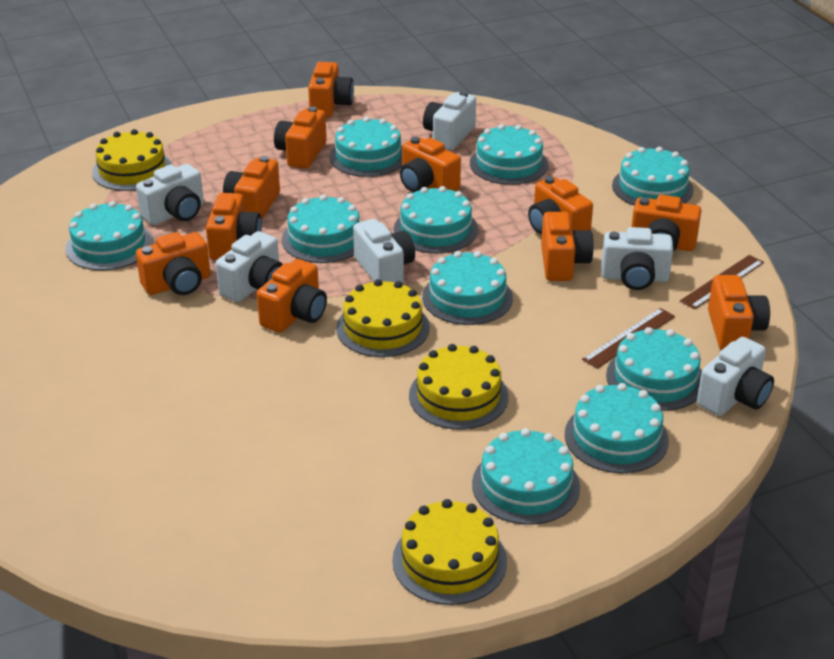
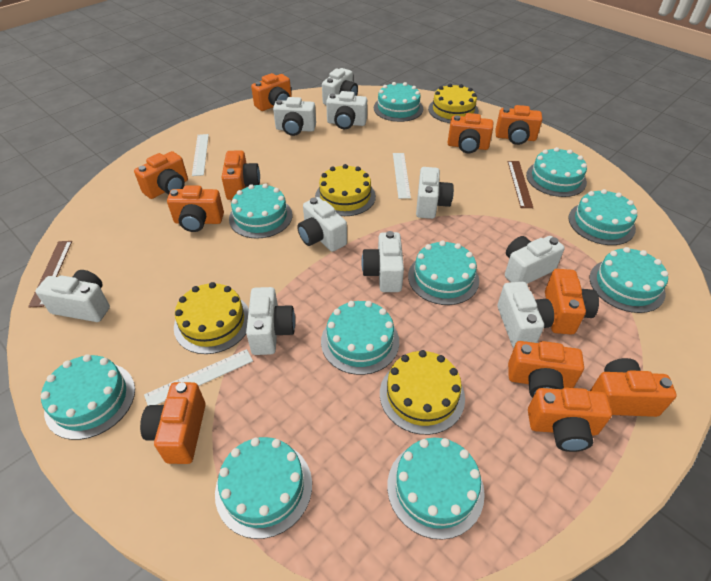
white camera: [136,164,204,225] [216,231,283,302] [353,219,415,283] [423,91,476,151] [601,227,673,290] [697,337,774,416] = 6 -> [36,270,110,322] [246,287,295,355] [273,97,316,136] [297,197,347,252] [322,68,358,105] [326,91,367,129] [361,231,404,292] [416,167,454,219] [498,282,554,348] [505,236,565,284] = 10
white ruler: none = 0 -> [144,349,253,406] [192,134,209,176] [393,153,411,199] = 3

